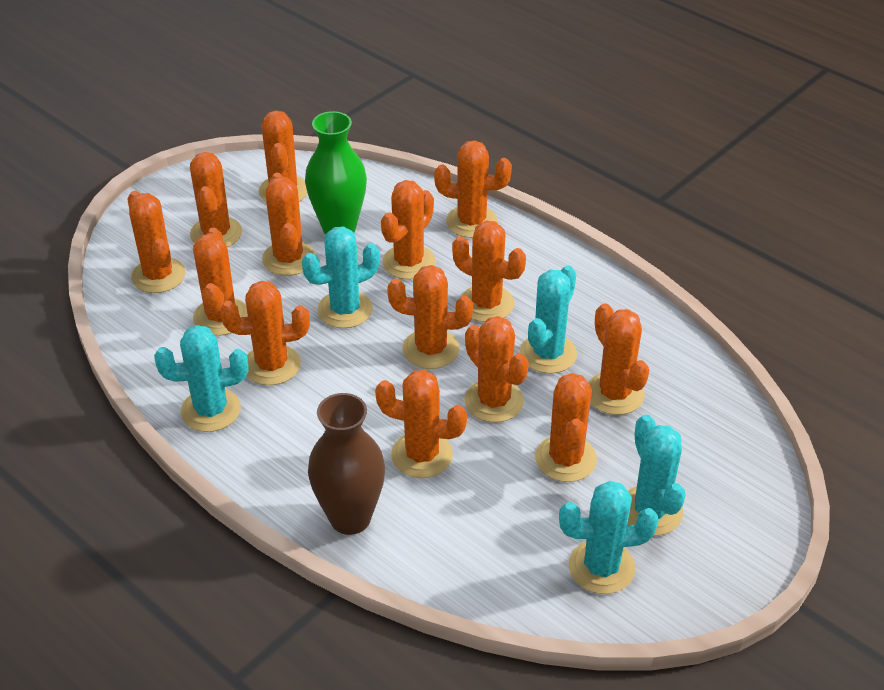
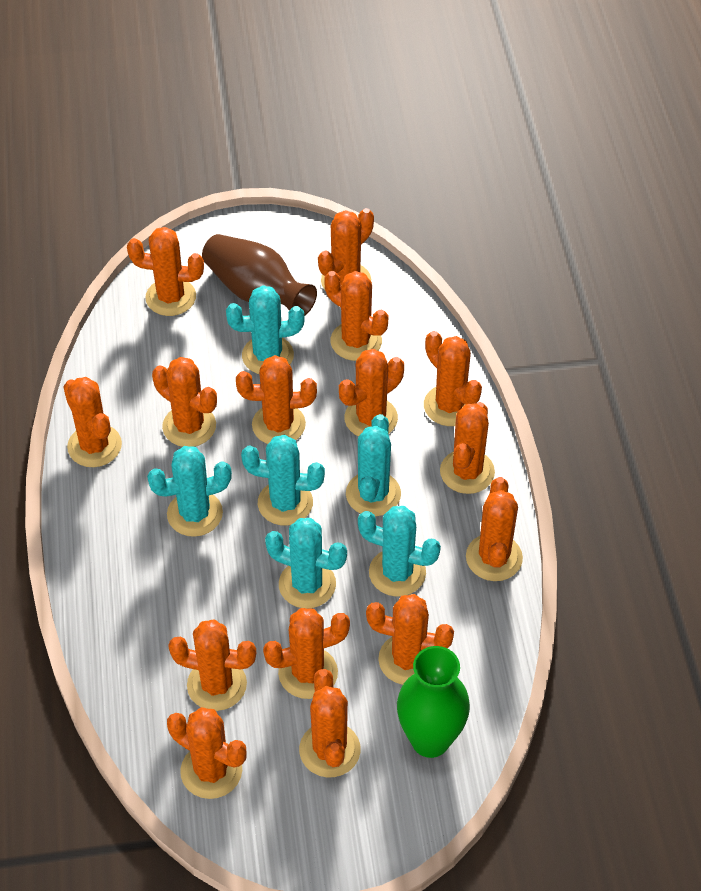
orange cactus: [128,191,186,293] [190,152,242,247] [193,228,248,336] [220,281,310,385] [259,110,308,202] [262,173,315,276] [375,370,467,478] [381,180,436,280] [387,265,473,369] [434,140,512,238] [452,221,526,322] [465,316,529,422] [535,373,597,482] [588,303,649,415] = 14 -> [63,377,122,467] [127,227,204,316] [152,357,217,447] [167,707,247,799] [168,619,256,711] [236,355,317,444] [263,608,350,699] [299,669,361,777] [318,208,374,290] [324,271,389,361] [339,349,404,436] [366,594,454,685] [424,331,482,426] [440,402,495,494] [466,477,523,581] = 15
turquoise cactus: [154,325,248,432] [302,227,380,328] [520,265,577,374] [559,481,659,594] [627,415,685,536] = 5 -> [147,446,232,537] [226,285,305,374] [241,435,325,525] [265,518,347,608] [346,414,401,516] [358,506,441,597] = 6

